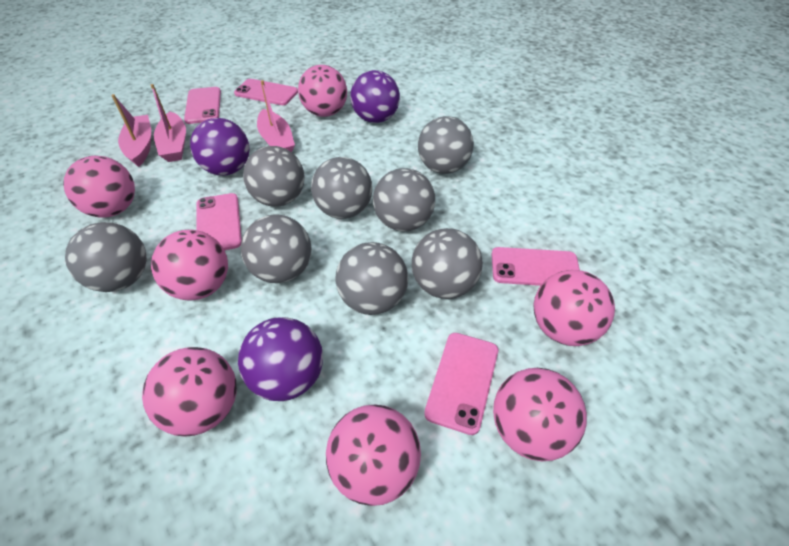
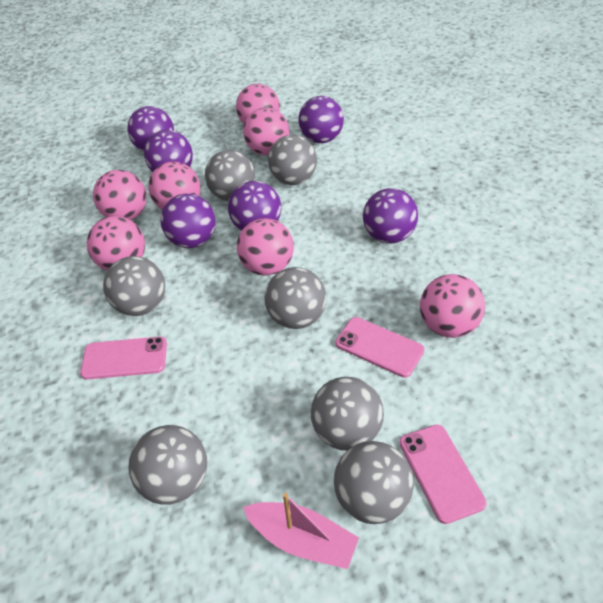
grey ball: [65,222,147,292] [241,215,312,283] [243,146,305,207] [311,157,372,219] [336,242,408,315] [373,168,435,232] [412,228,483,299] [418,116,474,174] = 8 -> [103,256,165,316] [128,425,207,505] [205,150,255,201] [264,267,326,329] [268,135,317,185] [311,377,384,451] [334,441,414,524] = 7
pink boat: [111,94,151,167] [151,84,186,162] [257,80,295,152] = 3 -> [243,493,359,569] = 1
pink phone: [184,87,221,124] [196,193,242,250] [234,79,298,105] [424,333,498,435] [492,247,580,286] = 5 -> [80,337,167,379] [335,317,424,378] [399,425,487,524] = 3
purple ball: [190,118,250,175] [238,317,323,401] [350,70,400,123] = 3 -> [127,106,174,152] [144,130,193,172] [161,194,216,248] [228,181,281,231] [299,96,344,143] [363,188,418,244] = 6

